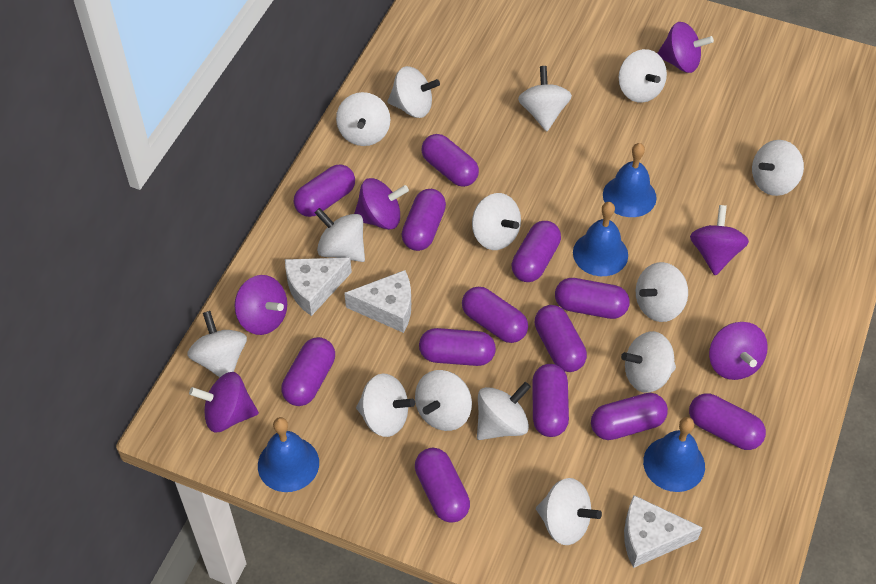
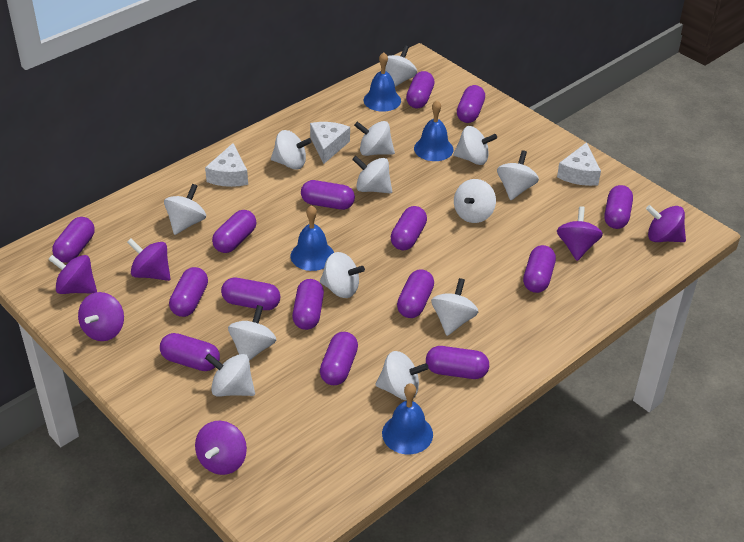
purple capsule: [281,337,335,406] [294,164,355,217] [401,189,446,251] [415,448,470,523] [419,328,496,366] [422,134,479,187] [462,287,528,343] [512,221,561,282] [532,364,569,437] [535,305,587,372] [555,278,630,319] [591,393,668,440] [689,393,766,450] = 13 -> [52,217,95,263] [160,333,220,371] [169,267,208,317] [212,210,256,253] [221,278,280,310] [292,279,324,330] [301,180,355,210] [320,332,358,385] [391,206,427,250] [397,269,434,318] [406,71,435,108] [426,346,489,379] [457,85,485,123] [523,245,556,293] [604,185,633,229] = 15
white spinning top: [187,311,247,377] [315,208,365,262] [336,92,390,146] [356,373,415,437] [387,66,440,118] [415,370,472,431] [472,193,521,250] [477,382,531,440] [518,66,572,131] [536,478,602,545] [619,49,667,103] [621,331,676,393] [636,262,688,322] [752,140,804,196] = 14 -> [164,184,206,235] [205,354,255,397] [228,305,276,361] [271,130,312,170] [320,252,365,298] [352,156,392,193] [354,121,395,156] [375,351,429,400] [385,45,417,87] [431,278,478,336] [453,126,497,165] [454,179,496,223] [497,150,539,200] = 13

